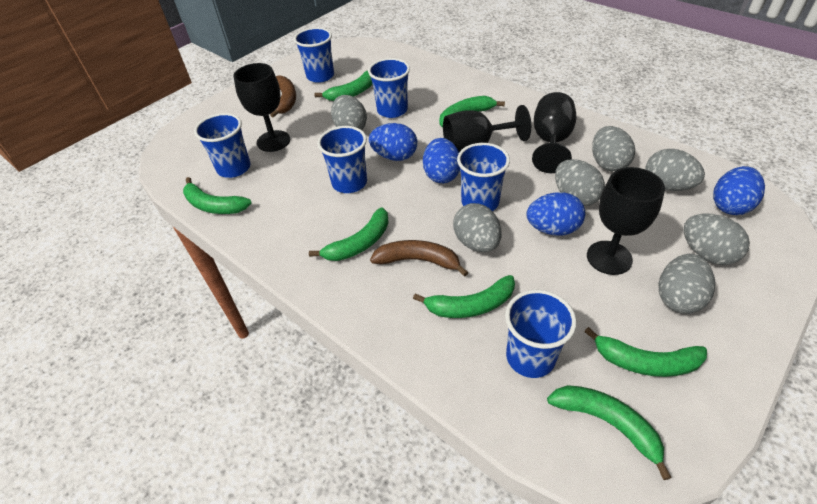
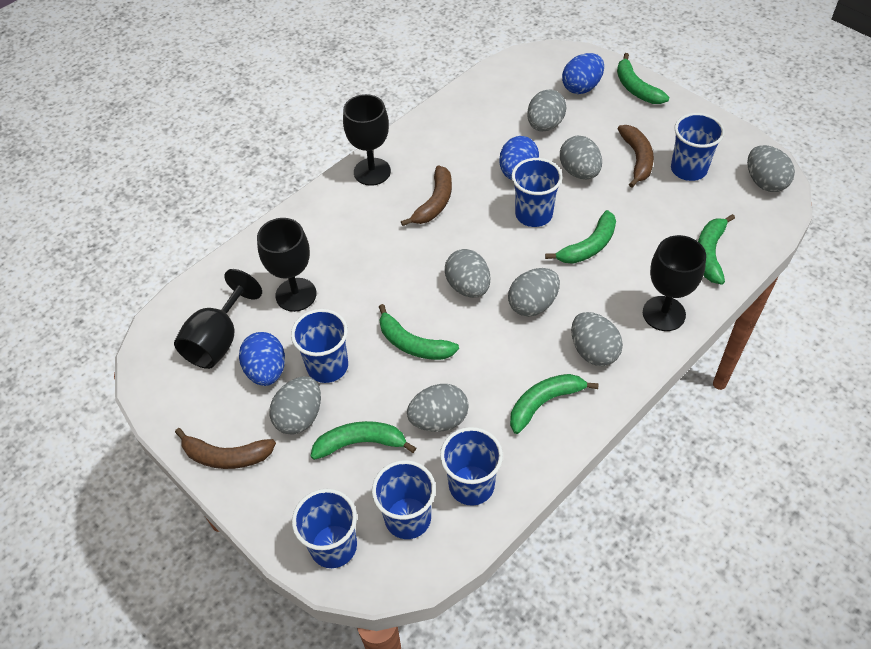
blue egg: [369,123,417,161] [423,138,460,183] [527,192,585,236] [713,166,765,215] = 4 -> [239,332,285,386] [499,136,539,180] [562,53,604,94] = 3
brown banana: [270,75,296,117] [370,240,468,277] = 2 -> [175,428,276,469] [401,165,452,226] [618,125,654,187] = 3
green banana: [183,177,251,214] [309,208,389,261] [315,71,373,101] [413,275,515,318] [439,96,505,128] [547,385,672,480] [584,327,707,377] = 7 -> [311,421,416,460] [379,304,459,360] [510,374,599,434] [545,210,616,264] [617,53,669,104] [698,214,735,285] = 6
grey egg: [331,95,367,130] [453,203,502,252] [555,159,605,206] [592,126,635,171] [645,149,705,191] [659,254,715,314] [683,213,750,265] = 7 -> [269,376,321,435] [407,384,469,432] [445,249,490,298] [508,268,560,317] [527,89,566,132] [560,136,602,179] [571,312,623,366] [747,145,795,192] = 8

